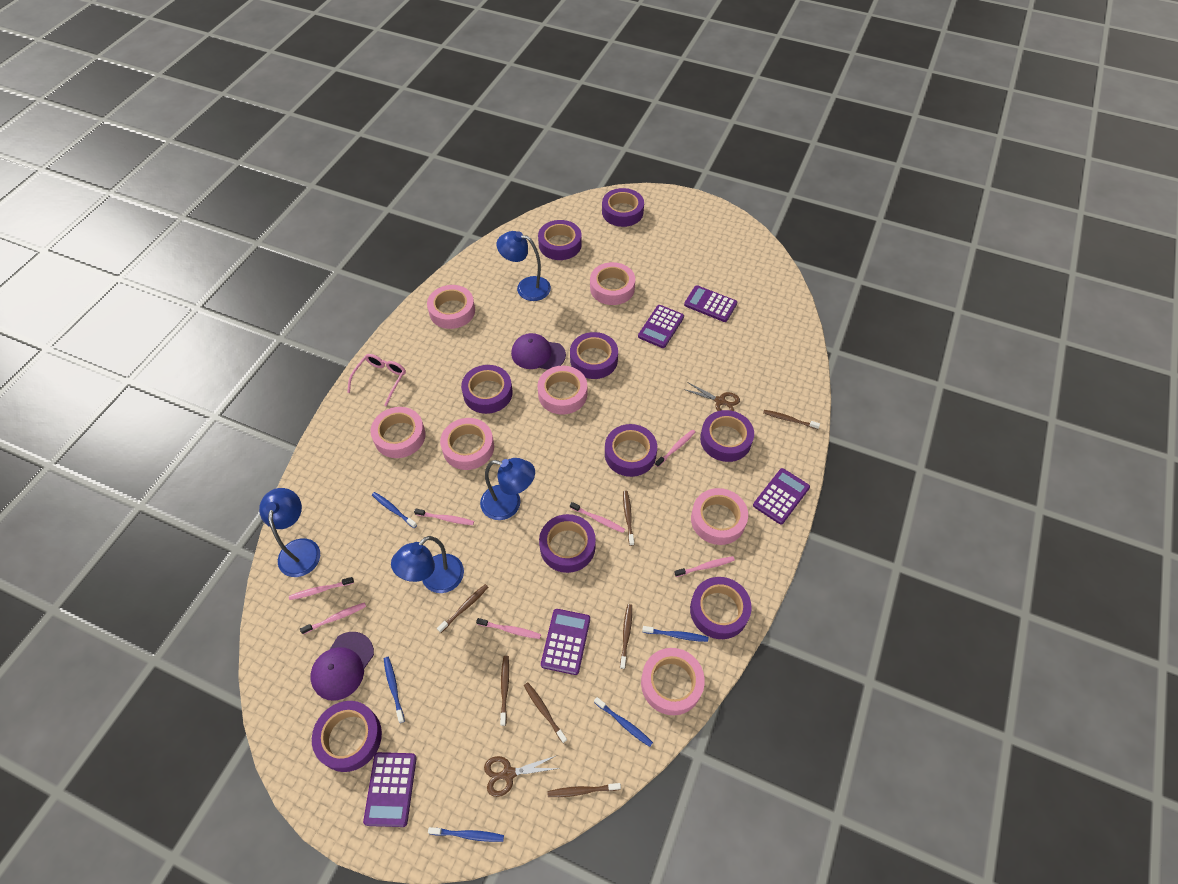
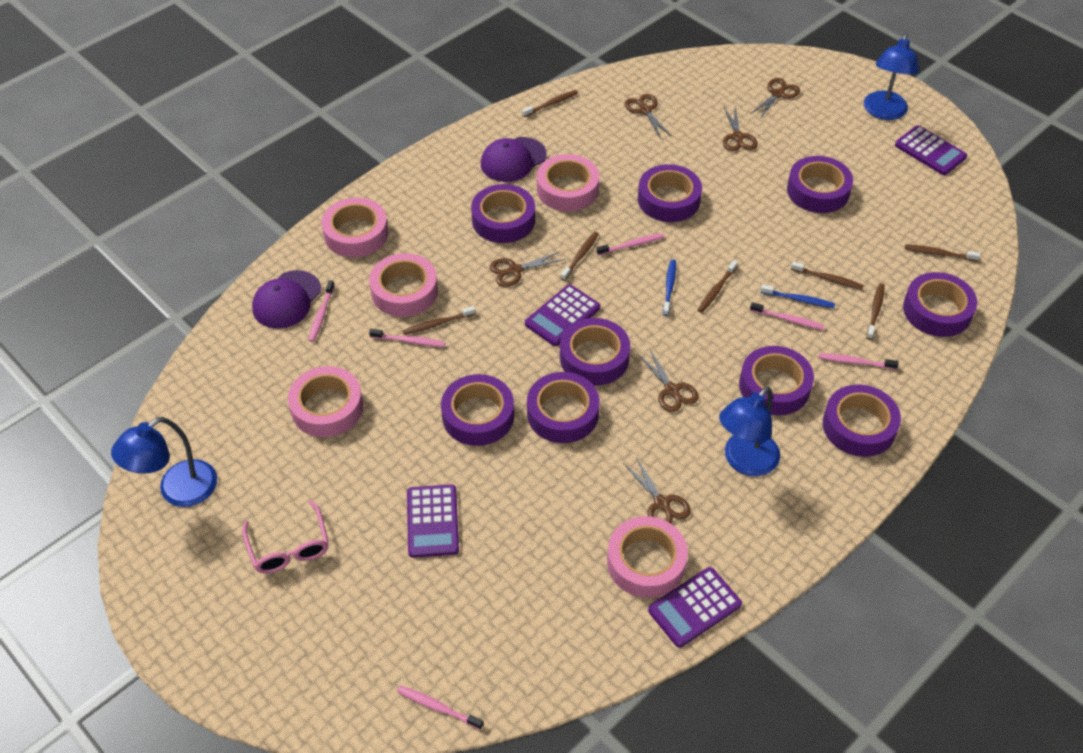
blue lamp: [259,488,320,577] [391,536,464,593] [480,458,535,520] [496,231,551,301] = 4 -> [111,417,217,507] [719,386,780,476] [864,33,919,120] = 3
blue toothbrush: [372,492,417,528] [384,657,405,723] [428,827,504,842] [594,697,653,747] [642,626,709,642] = 5 -> [663,259,676,316] [760,284,835,308] = 2
brown scissors: [484,756,560,797] [683,382,740,411] = 2 -> [489,251,565,287] [623,457,691,524] [624,94,672,139] [638,348,699,412] [723,106,758,151] [750,78,800,120] = 6
pink tape: [370,407,426,458] [427,285,475,329] [440,418,494,470] [537,366,587,415] [590,262,635,305] [641,648,705,715] [691,488,748,545] = 7 -> [288,366,363,437] [321,198,388,257] [369,253,438,317] [537,154,599,211] [607,516,688,598] = 5
pink toothbrush: [289,577,354,600] [300,602,366,634] [414,509,474,525] [476,618,541,639] [570,502,625,533] [655,430,695,467] [674,556,735,577] = 7 -> [308,280,335,342] [369,329,445,347] [397,686,484,730] [596,233,664,256] [750,302,825,330] [818,353,899,370] = 6
purple calculator: [363,752,417,827] [541,609,590,675] [638,305,684,348] [684,285,737,322] [753,468,810,524] = 5 -> [407,484,459,558] [525,284,600,346] [648,567,742,647] [895,125,967,175] = 4

